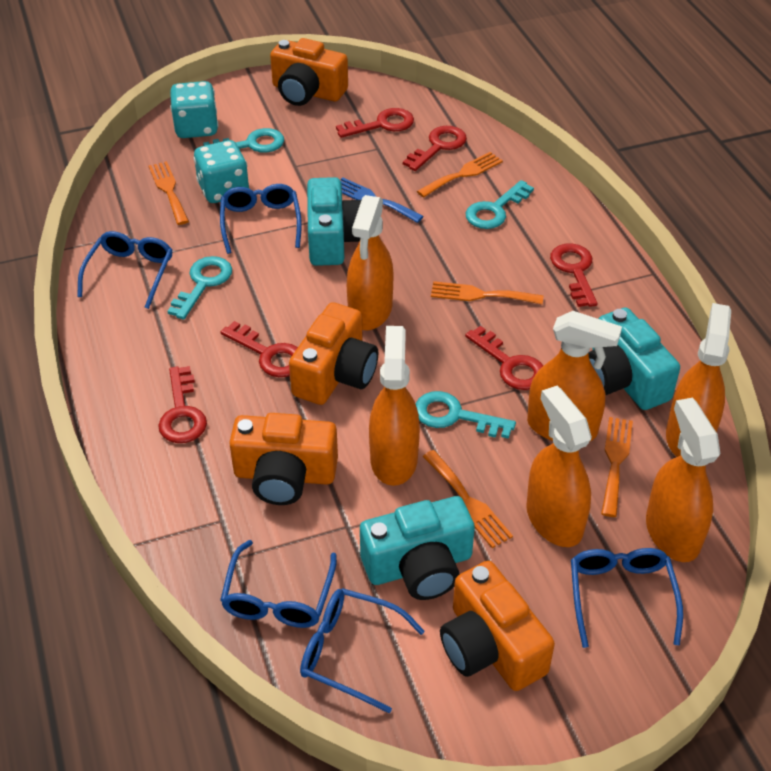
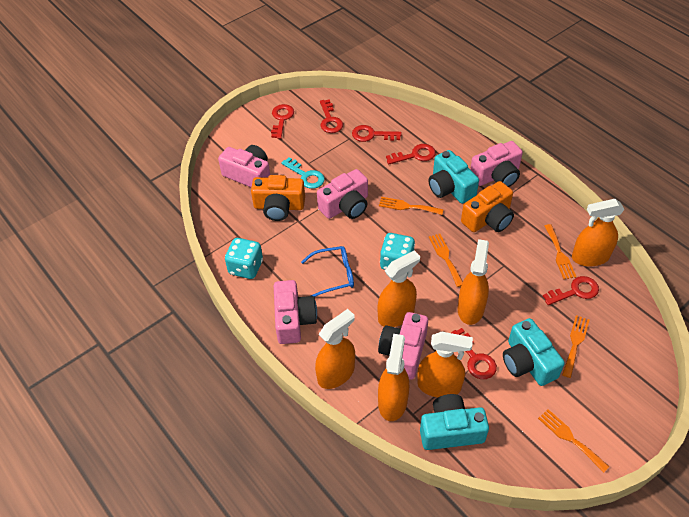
blue fork: [340,177,424,223] = 1 -> none = 0
blue glasses: [77,231,173,309] [220,184,302,254] [220,540,337,628] [300,588,425,713] [571,548,683,648] = 5 -> [301,246,354,297] = 1
orange camera: [229,413,338,505] [270,38,348,106] [289,302,378,405] [440,561,555,691] = 4 -> [251,175,305,221] [461,181,514,232] = 2
pink camera: none = 0 -> [218,145,270,188] [274,280,317,344] [317,169,368,219] [378,312,428,380] [470,141,523,187] = 5
turquoise key: [167,256,232,320] [203,128,284,153] [416,391,516,439] [466,180,534,229] = 4 -> [281,157,325,189] = 1

